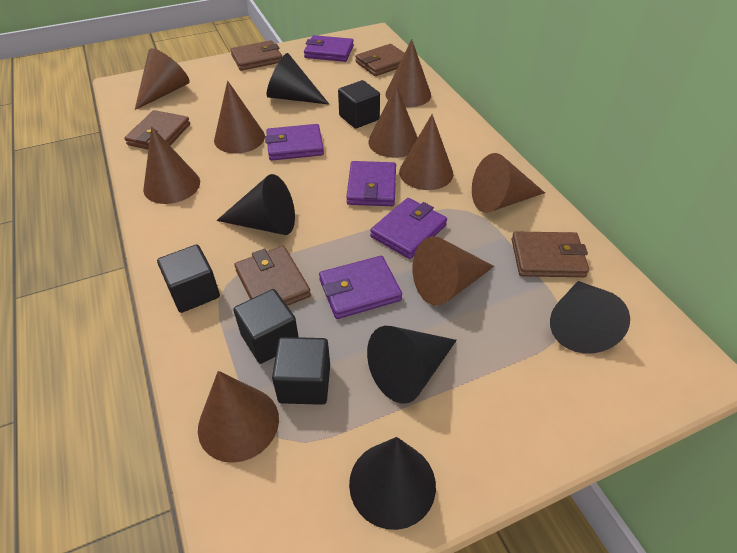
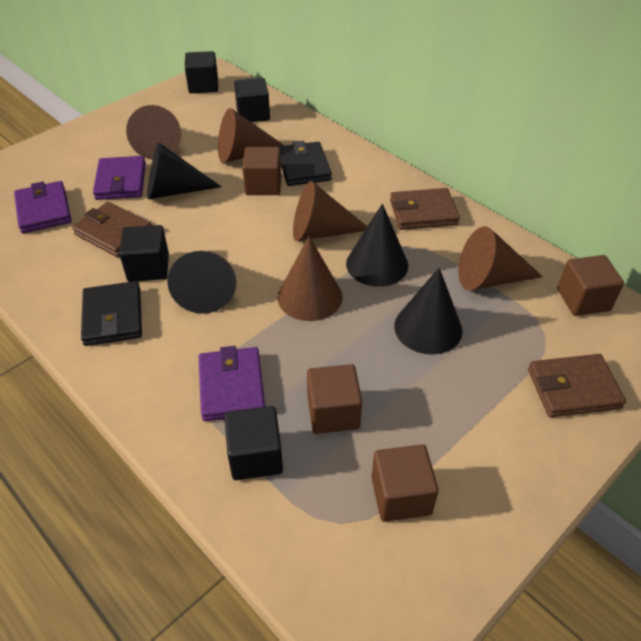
black cone: [216,174,295,235] [267,53,329,105] [349,437,436,530] [367,326,457,404] [550,281,630,353] = 5 -> [147,142,222,199] [167,251,236,314] [346,204,408,287] [394,268,463,355] = 4
black wallet: none = 0 -> [81,281,142,346] [279,141,332,186] = 2
brown cone: [135,48,190,110] [143,126,200,204] [198,371,279,463] [214,81,265,154] [368,85,418,158] [385,39,431,107] [399,114,453,190] [413,236,494,306] [472,153,545,213] = 9 -> [126,105,181,160] [218,108,285,163] [278,236,343,321] [293,181,367,241] [458,226,543,290] = 5
brown cube: none = 0 -> [242,147,281,195] [307,364,362,434] [371,444,439,522] [557,255,624,316] = 4
brown wallet: [125,110,190,149] [230,40,282,71] [235,246,311,306] [355,44,404,76] [512,232,589,277] = 5 -> [72,202,152,257] [390,188,460,230] [528,354,626,417] = 3
purple wallet: [265,124,324,161] [304,35,354,62] [319,256,402,319] [346,161,396,206] [370,198,447,259] = 5 -> [14,181,71,233] [93,156,146,200] [199,346,265,421] = 3

